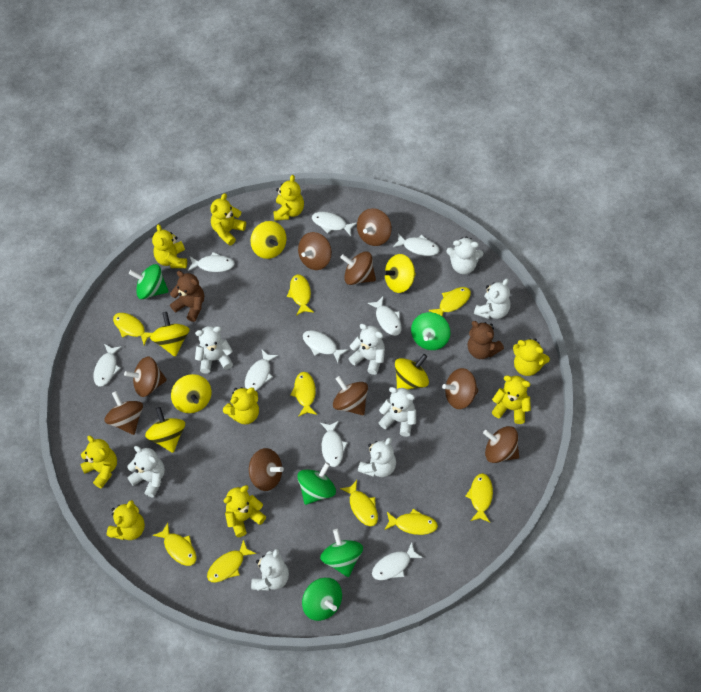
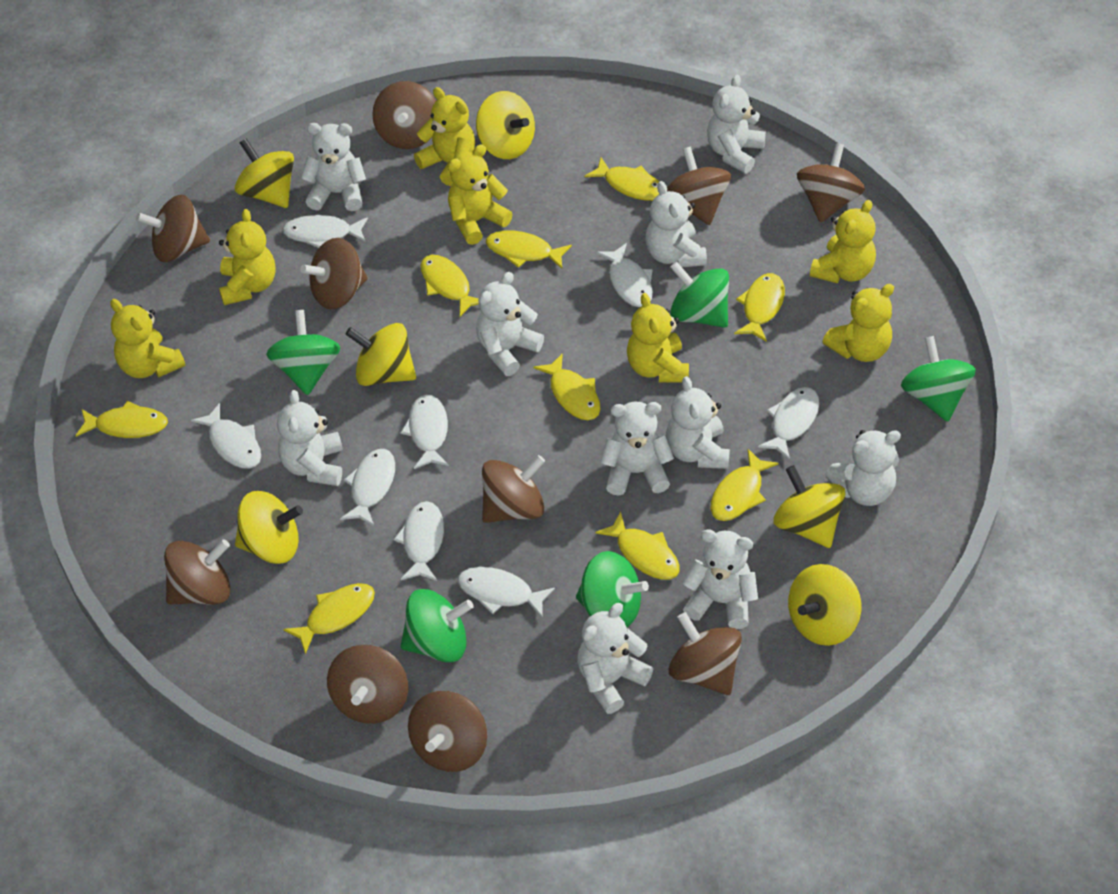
brown spinning top: [104,391,143,435] [124,357,167,397] [248,448,284,491] [298,232,332,270] [333,376,368,415] [340,251,376,285] [357,208,392,246] [442,368,478,409] [483,426,519,463] = 9 -> [136,195,210,262] [164,539,230,605] [301,238,368,309] [327,645,408,724] [372,81,436,149] [408,691,487,772] [482,455,545,523] [667,147,731,225] [669,612,742,695] [797,143,865,223] = 10
brown teddy bear: [170,271,204,322] [467,321,504,359] = 2 -> none = 0
white fish: [94,344,122,387] [188,252,235,272] [245,350,278,391] [303,330,348,363] [312,212,357,236] [320,421,348,467] [367,297,402,336] [372,542,423,580] [393,233,440,256] = 9 -> [191,403,261,469] [283,215,368,248] [340,449,395,526] [394,501,444,581] [401,394,449,469] [458,567,555,617] [597,243,653,307] [758,387,819,460] = 8
white teddy bear: [127,446,165,497] [195,326,233,374] [251,548,289,591] [348,324,385,375] [358,438,396,477] [378,387,416,437] [446,237,483,274] [474,279,511,319] = 8 -> [277,390,343,486] [300,123,366,211] [476,272,544,376] [577,603,653,714] [600,402,674,496] [645,181,707,267] [666,376,730,469] [682,529,758,629] [707,75,766,174] [825,429,901,506] = 10
yellow teddy bear: [80,436,117,489] [107,500,145,540] [152,224,187,268] [210,193,246,246] [223,387,259,425] [224,485,266,537] [273,175,304,221] [492,375,531,424] [513,338,550,376] = 9 -> [110,299,185,378] [219,209,276,305] [414,87,475,186] [448,144,513,245] [627,293,689,382] [810,200,876,283] [822,284,894,362] = 7

